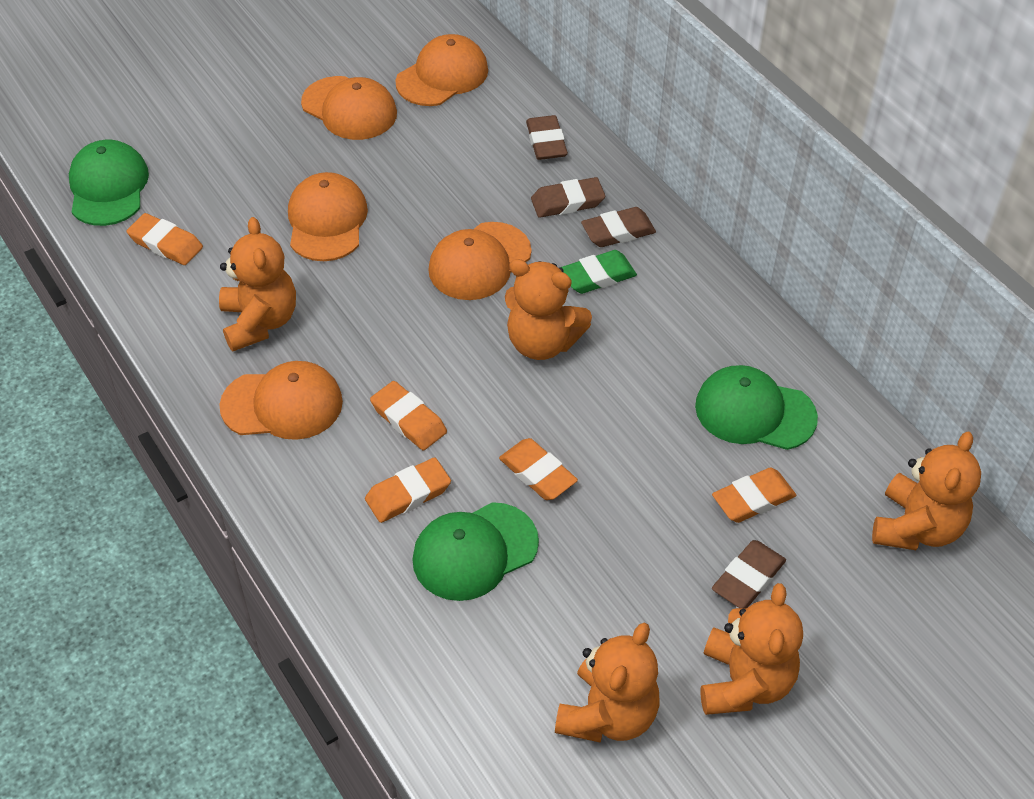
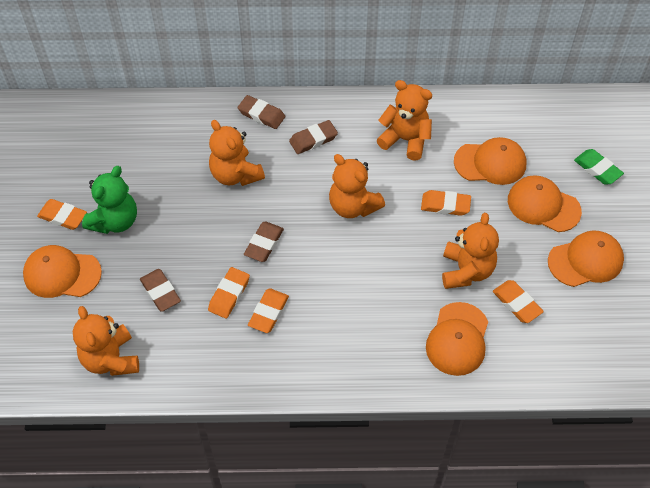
green cap: [69,140,149,226] [412,502,539,601] [695,365,818,450] = 3 -> none = 0
green teddy bear: none = 0 -> [82,166,137,234] = 1

